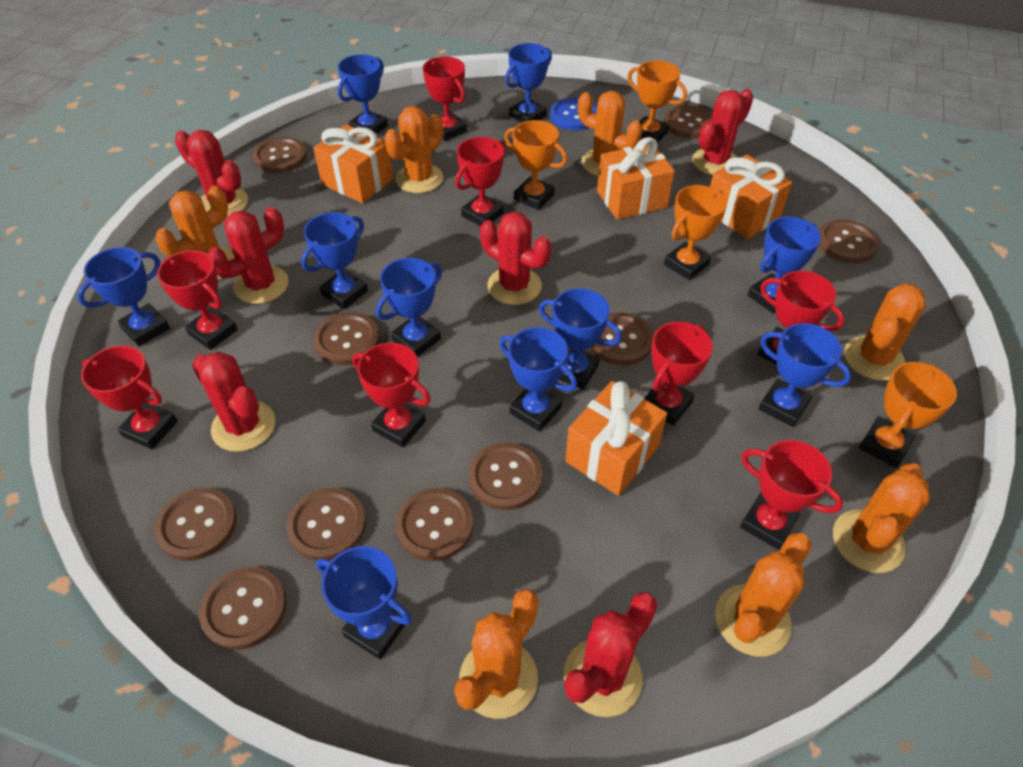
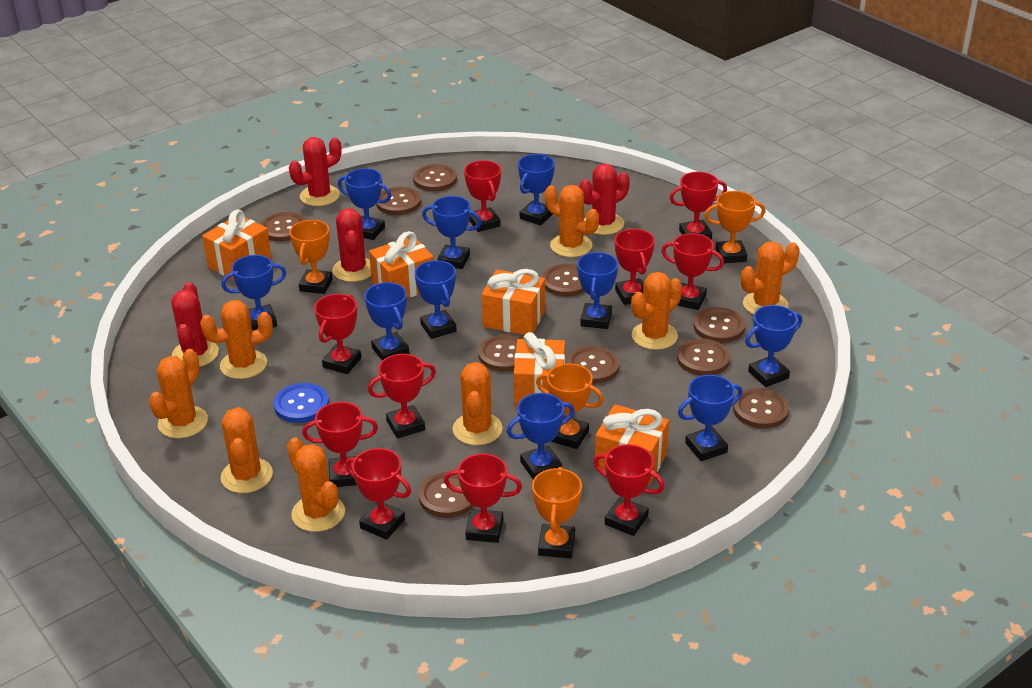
orange cactus: [155,186,235,280] [384,106,443,193] [454,590,539,719] [578,91,643,176] [715,533,811,657] [833,463,930,573] [844,283,925,381] = 7 -> [149,349,208,438] [200,300,273,379] [221,407,273,493] [287,438,345,532] [453,362,503,446] [545,185,599,257] [631,272,682,350] [741,241,799,315] = 8
orange gift: [313,124,394,203] [565,381,667,496] [597,137,675,220] [710,155,792,239] = 4 -> [202,210,272,280] [369,231,434,298] [481,269,545,335] [514,332,565,407] [595,404,669,485] = 5
red cactus: [175,130,248,218] [192,352,275,452] [208,207,289,304] [480,211,551,305] [564,592,657,717] [692,89,753,175] = 6 -> [171,282,219,367] [289,137,342,206] [332,208,371,282] [579,164,630,235] = 4
red trophy: [81,345,178,449] [157,250,238,350] [352,343,430,447] [423,56,467,141] [455,137,506,226] [644,322,713,426] [740,440,843,550] [758,271,845,365] = 8 -> [302,402,378,487] [314,294,361,374] [346,448,411,540] [368,354,436,439] [444,454,522,543] [464,160,501,232] [594,444,665,536] [615,229,655,305] [661,233,724,310] [670,172,727,240] = 10

